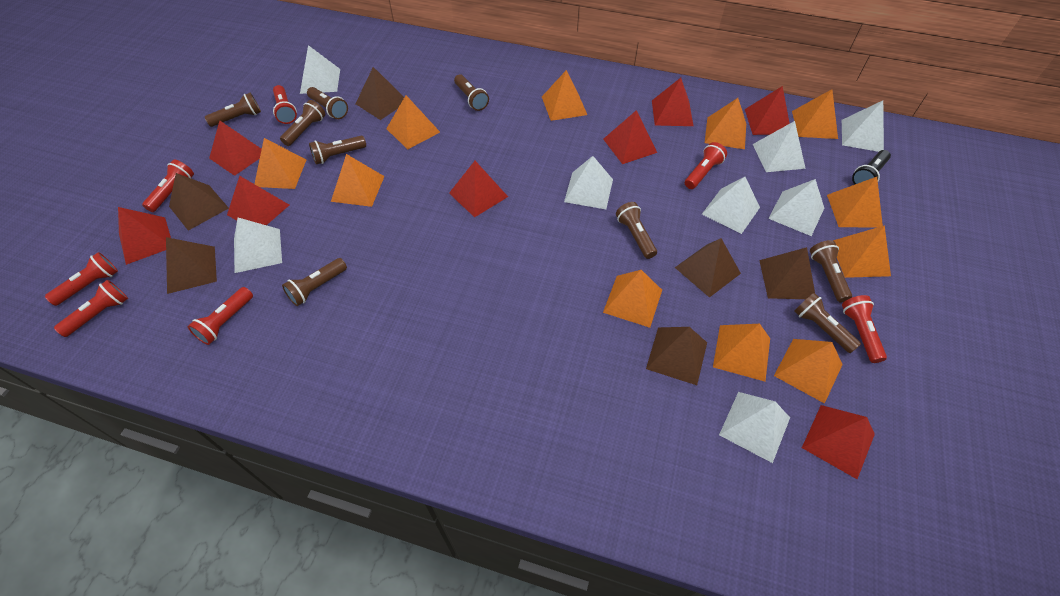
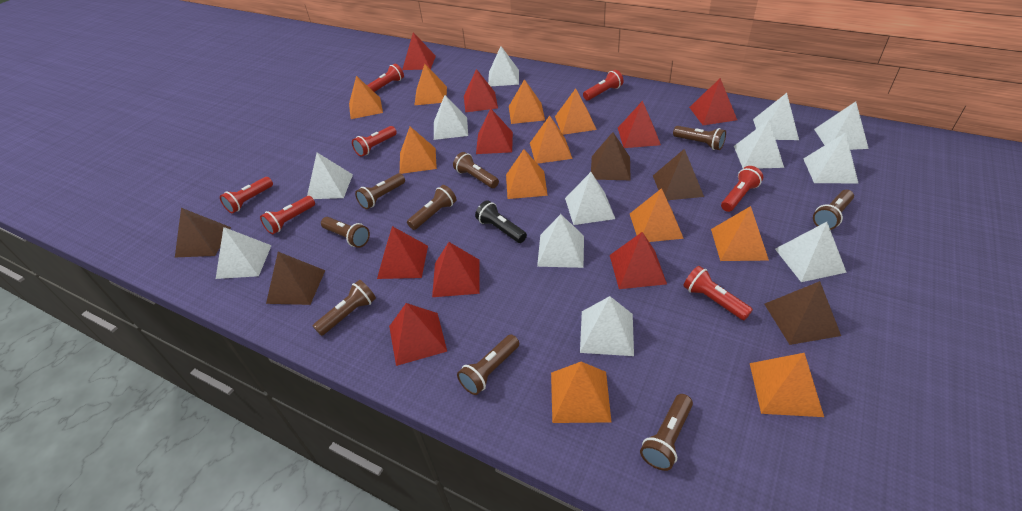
brown pyramid: [166,237,217,294] [169,173,229,231] [356,67,404,120] [646,327,707,385] [675,238,741,298] [759,247,815,299] = 6 -> [175,208,231,258] [266,252,325,305] [591,132,631,180] [653,149,704,200] [764,281,841,345] = 5
red pyramid: [118,207,171,265] [209,120,262,176] [227,176,289,225] [449,161,508,217] [603,110,657,164] [652,78,693,126] [745,86,790,135] [802,405,875,479] = 8 -> [377,226,428,279] [389,303,447,366] [402,32,436,70] [432,242,480,297] [464,69,498,112] [476,109,513,154] [610,232,667,289] [618,101,661,148] [689,78,737,125] = 9
white pyramid: [234,218,282,273] [300,45,340,94] [564,156,613,209] [702,177,760,234] [719,392,790,463] [753,121,806,172] [768,179,824,236] [842,101,884,152] = 8 -> [216,227,272,279] [307,153,353,199] [434,95,468,140] [488,46,519,86] [537,214,584,268] [565,172,615,225] [580,296,634,356] [734,120,784,169] [753,93,799,140] [775,222,847,282] [803,133,858,183] [814,101,869,150] = 12

